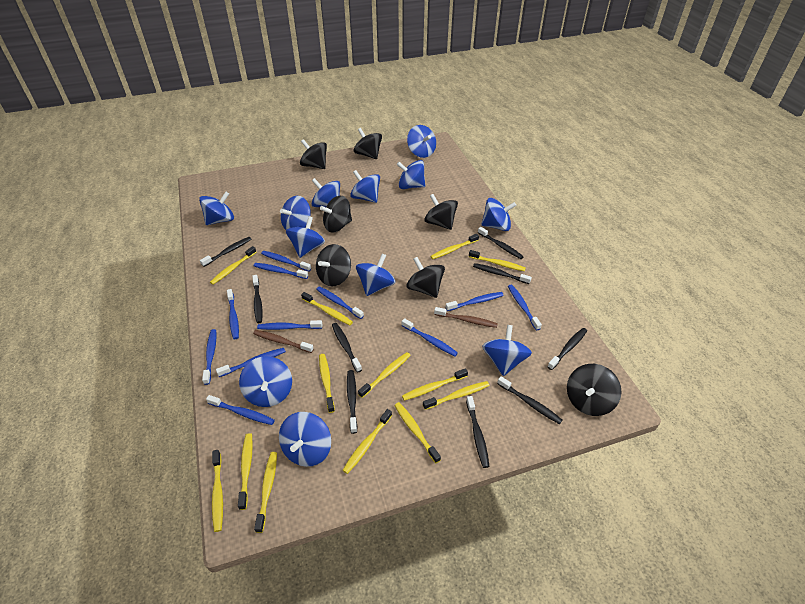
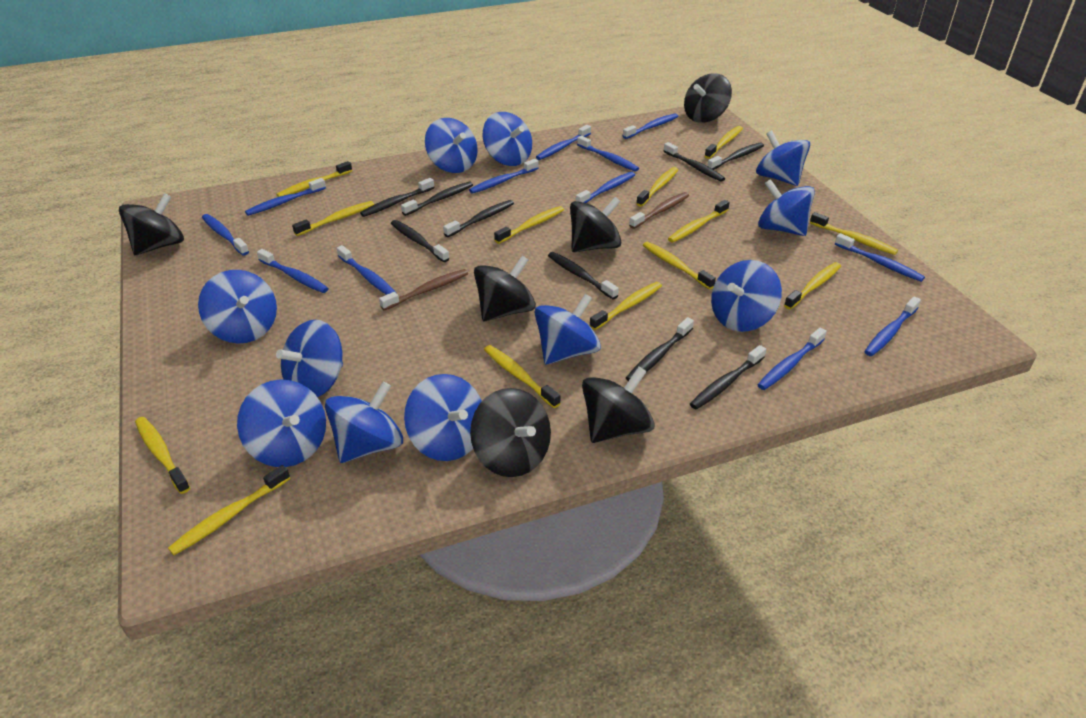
black spinning top: [300,139,327,169] [316,244,351,286] [320,196,352,233] [354,128,382,159] [406,257,445,298] [424,194,458,230] [567,364,622,416] = 7 -> [119,193,184,255] [470,388,551,477] [474,256,536,321] [570,197,621,252] [582,366,655,443] [684,73,732,123] = 6
blue spinning top: [199,192,234,225] [239,356,292,407] [279,412,331,467] [280,196,311,230] [286,216,325,258] [312,178,340,207] [350,170,380,203] [356,254,396,296] [397,160,425,189] [407,125,436,158] [481,198,516,231] [482,325,532,376] = 12 -> [198,270,277,344] [237,379,326,467] [276,320,343,397] [325,381,403,463] [404,374,482,461] [425,118,478,173] [483,112,532,166] [534,294,601,365] [711,260,782,332] [756,130,810,186] [758,179,815,236] = 11
blue toothbrush: [202,329,217,385] [206,395,275,425] [216,348,286,377] [227,289,239,339] [254,263,308,279] [257,320,322,330] [261,251,311,272] [316,286,364,319] [401,318,458,356] [445,292,504,311] [508,285,542,330] = 11 -> [202,214,249,255] [245,178,326,216] [257,249,329,293] [337,245,395,295] [469,159,539,194] [536,125,591,160] [576,172,635,203] [577,136,639,172] [623,113,678,139] [758,327,827,390] [835,233,925,282] [864,297,921,356] = 12

